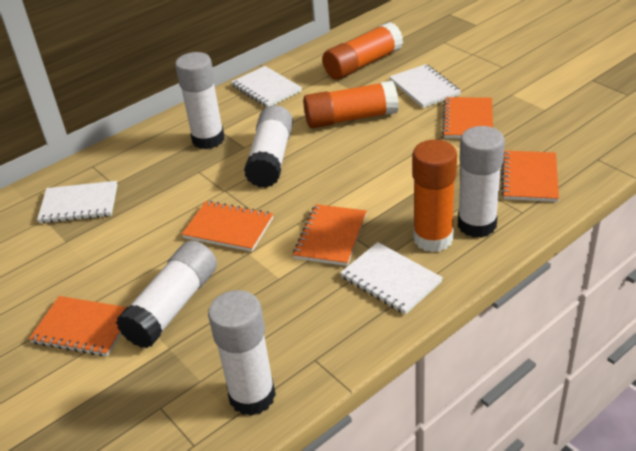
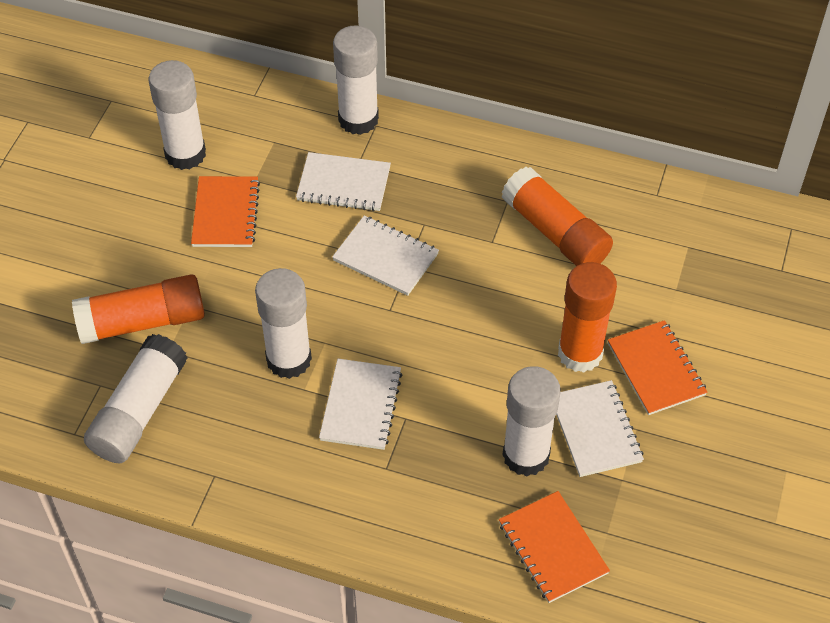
orange notebook: [29,296,127,356] [182,201,273,252] [293,204,367,266] [442,97,493,138] [501,151,559,202] = 5 -> [191,176,260,247] [499,491,610,603] [608,320,707,415] = 3

